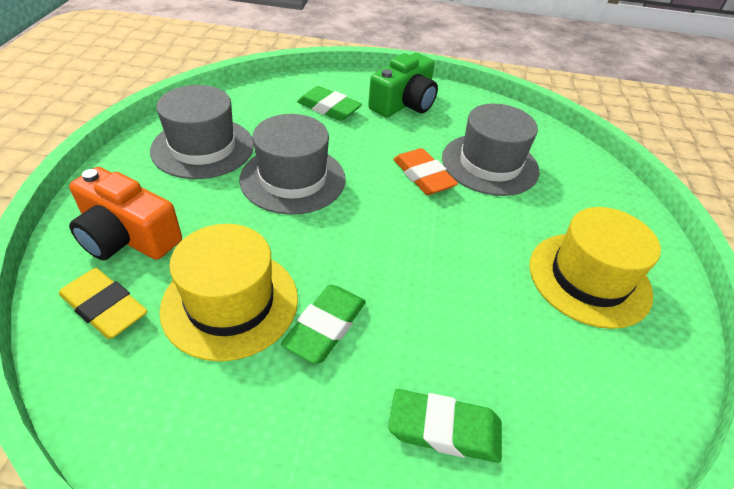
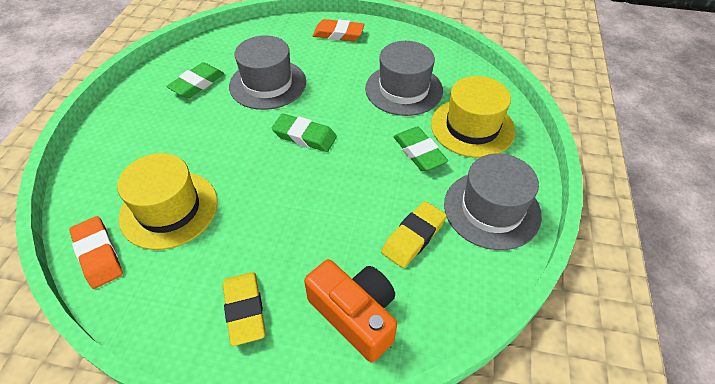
green camera: [368,53,438,117] = 1 -> none = 0
orange eraser: [393,148,458,195] = 1 -> [69,216,123,289] [313,19,365,41] = 2
yellow eraser: [59,268,148,339] = 1 -> [223,272,265,346] [381,201,447,268] = 2

